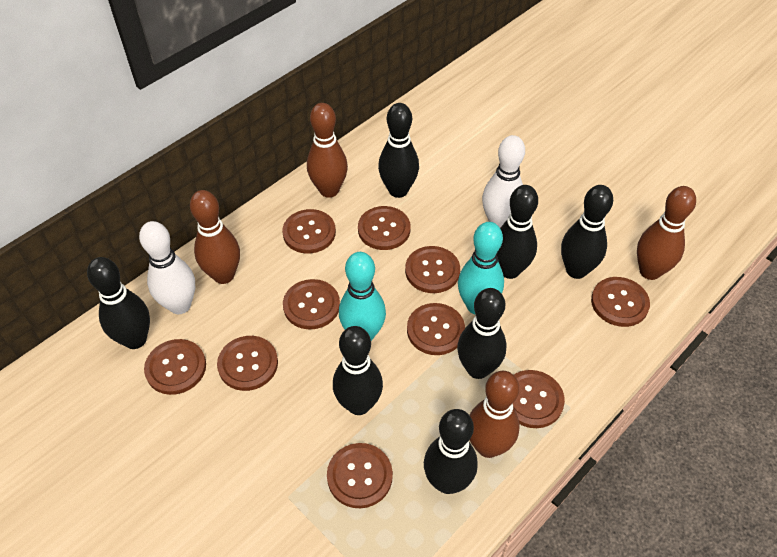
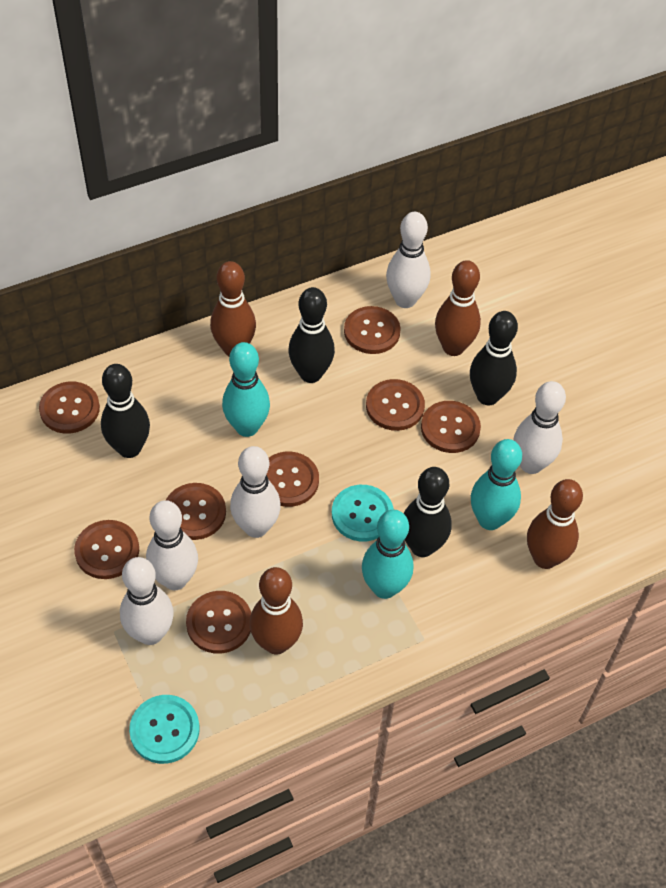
black bowling pin: [87,257,150,349] [333,326,383,415] [378,103,419,198] [424,409,478,494] [457,288,507,379] [497,185,538,279] [561,185,613,279] = 7 -> [101,364,150,458] [288,287,335,383] [404,467,452,557] [470,311,518,405] = 4
brown button: [144,339,206,395] [217,336,278,391] [282,209,336,253] [283,279,340,329] [327,443,393,508] [358,206,411,250] [405,246,460,293] [407,303,465,355] [513,370,565,428] [591,277,650,327] = 10 -> [39,382,100,434] [74,520,139,579] [166,483,226,540] [186,591,251,654] [266,451,319,507] [344,306,401,354] [366,379,425,431] [421,401,481,453] = 8
turquoise bowling pin: [339,252,386,341] [458,222,504,315] = 2 -> [222,342,270,437] [362,510,413,599] [471,439,522,530] = 3
turquoise button: none = 0 -> [129,695,200,764] [332,485,394,541] = 2
white bowling pin: [139,221,195,314] [482,135,525,227] = 2 -> [120,557,174,645] [146,500,198,590] [230,446,281,538] [386,212,430,308] [513,381,566,474] = 5

